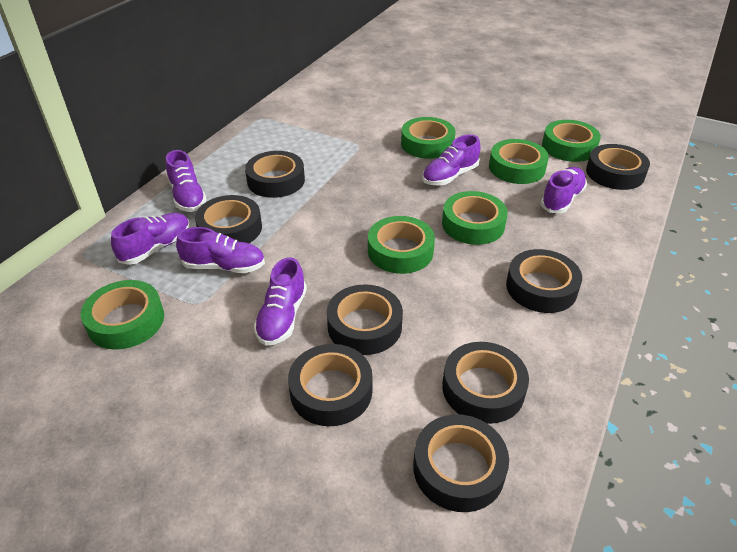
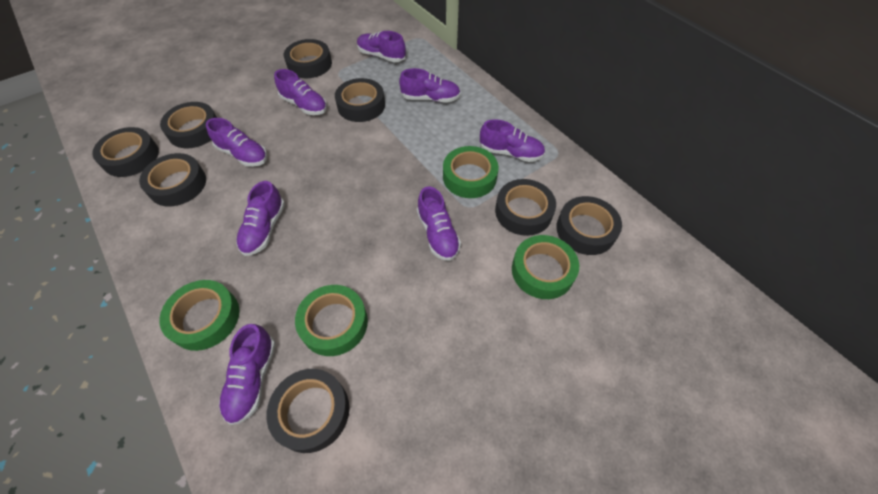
green tape: [81,280,164,350] [368,216,435,274] [401,117,455,159] [442,191,508,245] [489,139,549,184] [542,120,601,162] = 6 -> [159,280,240,351] [295,285,368,356] [443,146,499,198] [512,235,579,299] = 4
purple shoe: [111,213,190,265] [166,150,207,212] [176,227,265,273] [254,257,307,346] [422,135,481,186] [540,167,587,213] = 6 -> [206,118,267,167] [219,324,276,425] [236,181,285,256] [274,69,327,115] [357,31,406,62] [399,68,461,103] [417,186,461,261] [479,119,545,162] = 8

